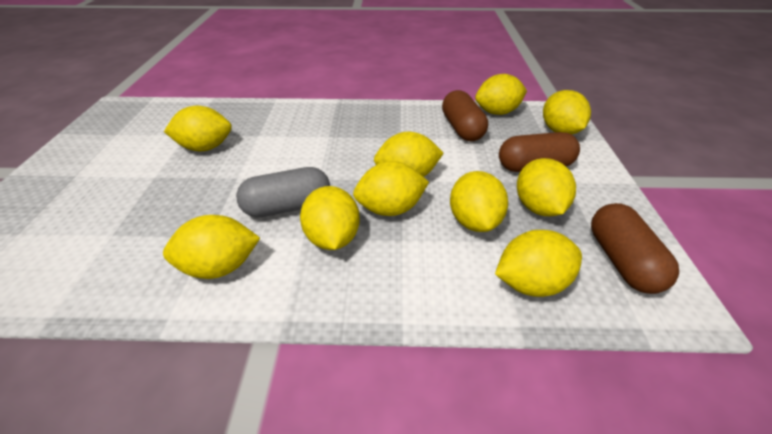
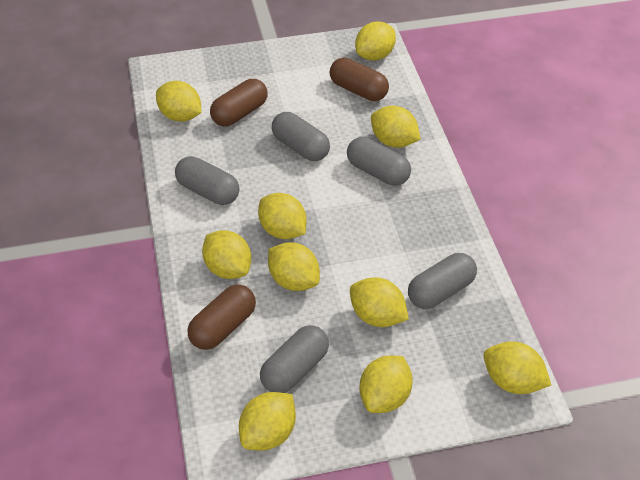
grey capsule: [236,167,330,217] = 1 -> [175,156,239,205] [260,325,329,393] [272,112,330,161] [347,137,411,186] [408,253,477,309] = 5

